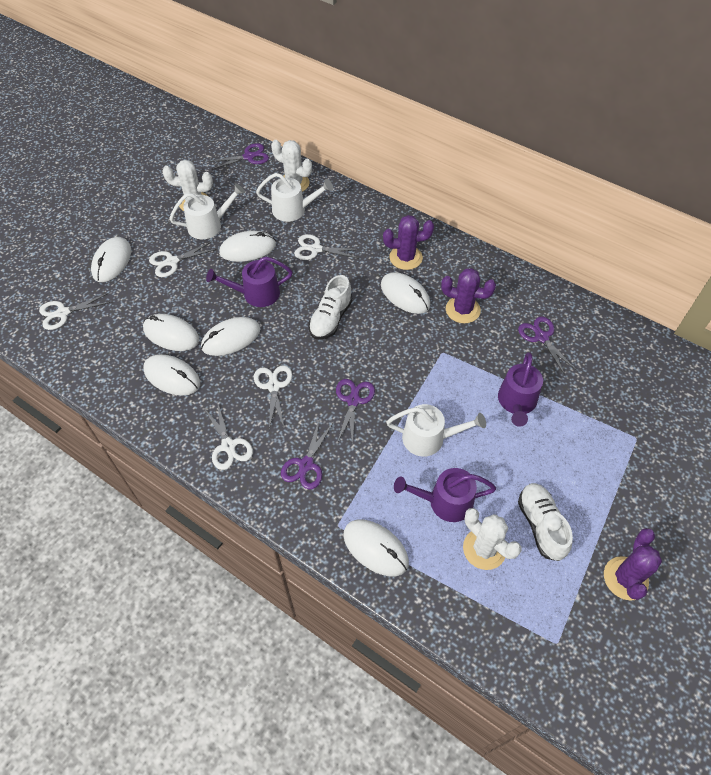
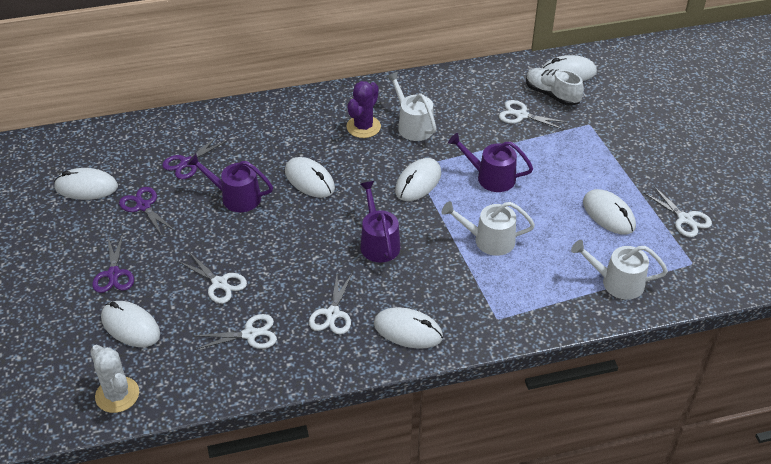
purple cactus: [383,215,434,270] [441,268,496,323] [604,528,662,601] = 3 -> [346,81,381,138] = 1
purple scissors: [208,143,269,170] [281,418,334,489] [336,379,375,445] [518,317,577,375] = 4 -> [92,234,134,293] [119,187,175,236] [162,135,228,179] = 3
white cactus: [162,160,213,211] [271,140,312,192] [463,508,522,570] = 3 -> [90,345,139,413] = 1
white shoe: [309,275,352,340] [518,483,573,561] = 2 -> [526,68,584,106] = 1

